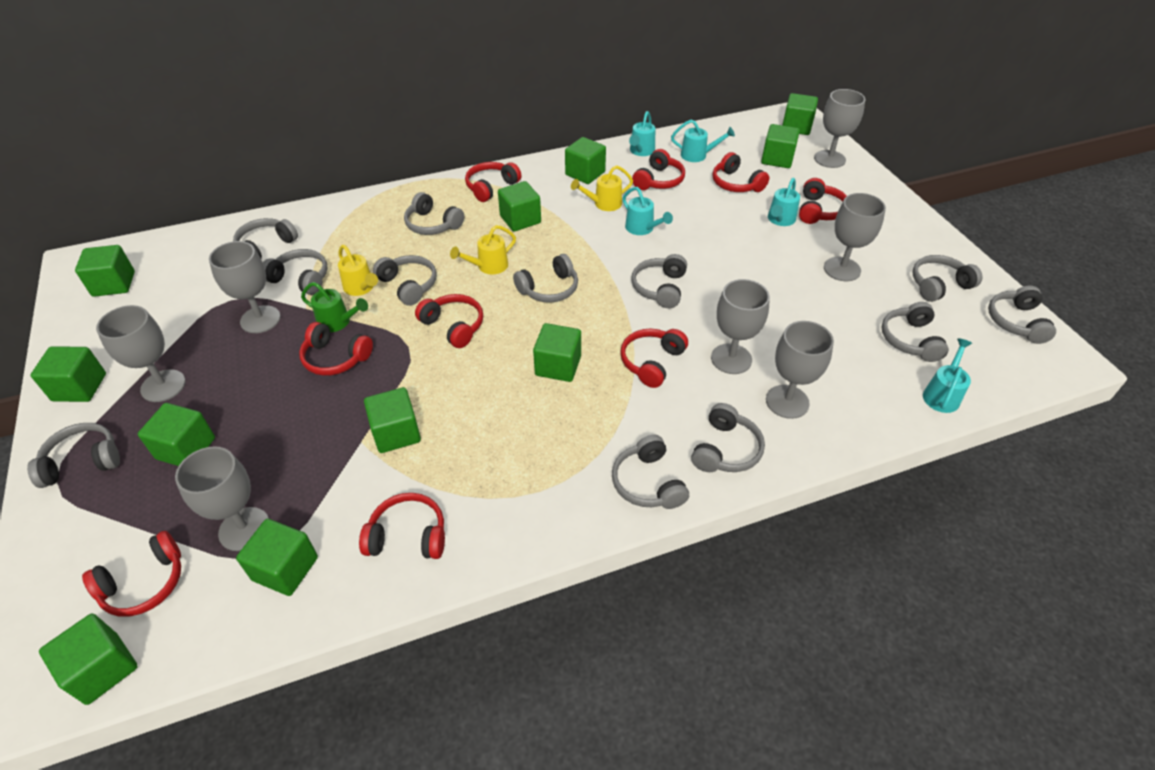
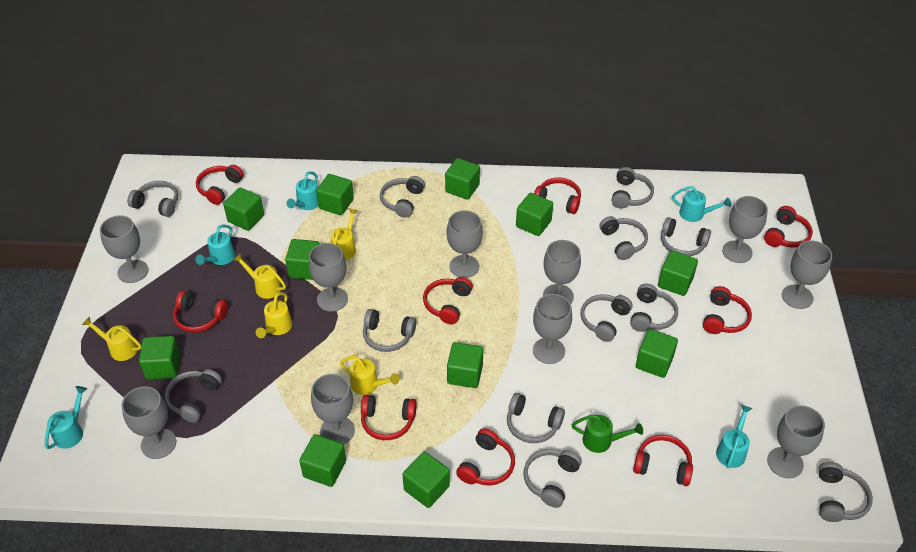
grey goblet: [96,305,186,402] [175,446,269,551] [209,241,281,333] [711,279,770,374] [766,321,834,419] [814,89,865,168] [824,193,886,281] = 7 -> [100,215,148,283] [121,386,176,459] [309,243,348,312] [311,374,355,444] [447,210,483,278] [533,294,572,364] [543,240,581,303] [722,196,768,263] [767,405,825,478] [782,240,832,309] = 10
yellow watering can: [338,245,378,296] [450,225,516,274] [571,165,633,211] = 3 -> [82,317,141,361] [234,253,286,299] [256,292,292,338] [331,208,358,260] [340,356,399,395] = 5

